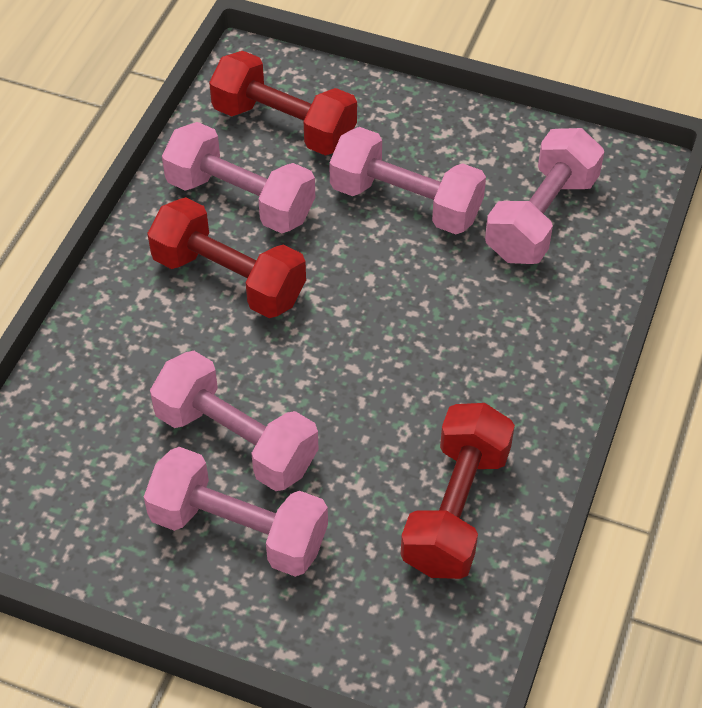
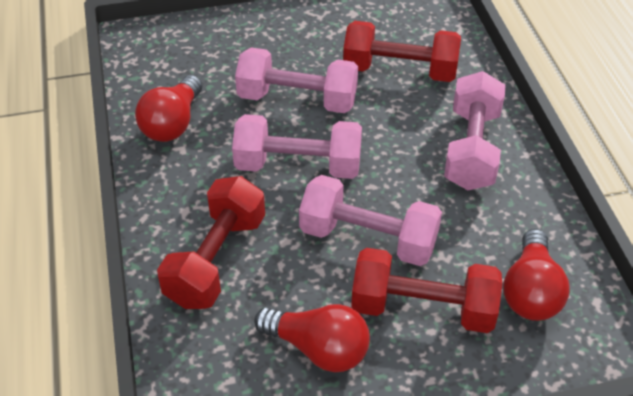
pink dumbbell: [144,447,328,577] [150,351,319,491] [162,122,315,233] [329,127,486,234] [485,128,604,264] = 5 -> [232,114,362,179] [235,47,358,113] [299,175,442,266] [444,71,506,190] = 4
red light bulb: none = 0 -> [135,75,203,142] [254,304,370,372] [503,229,570,321] = 3

